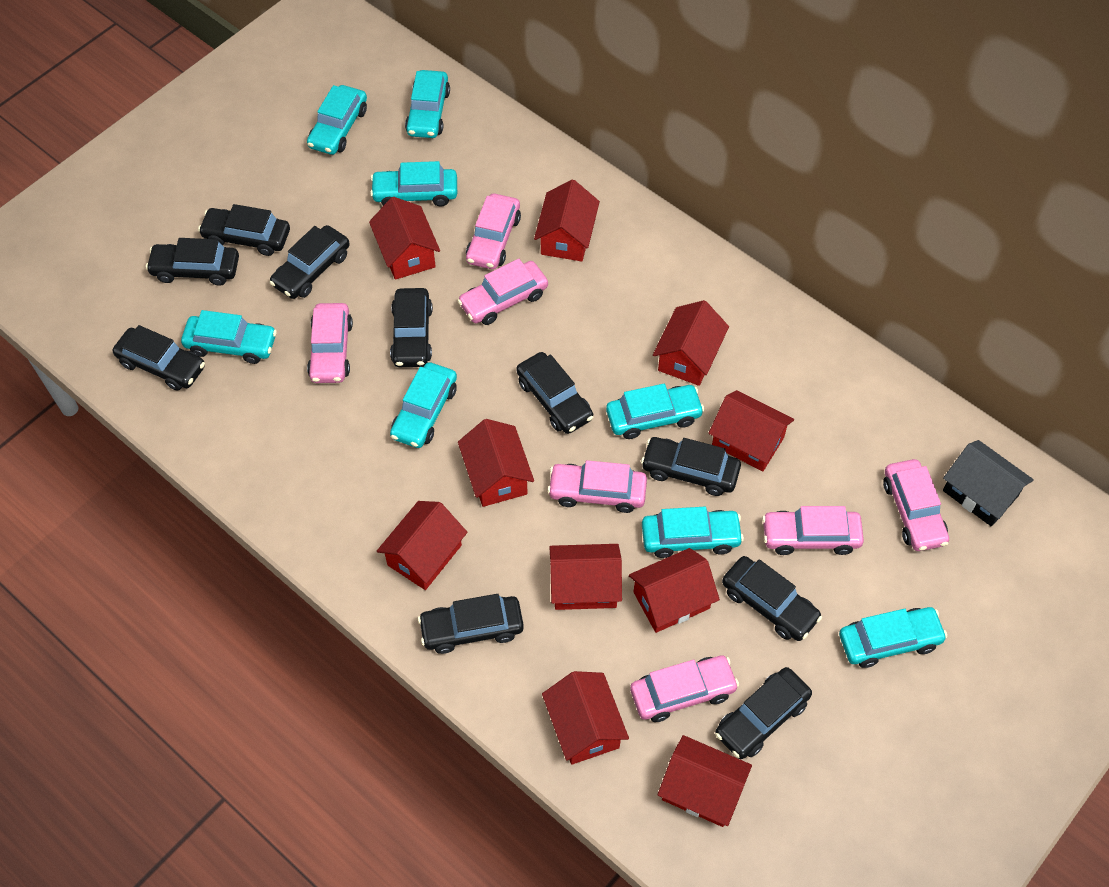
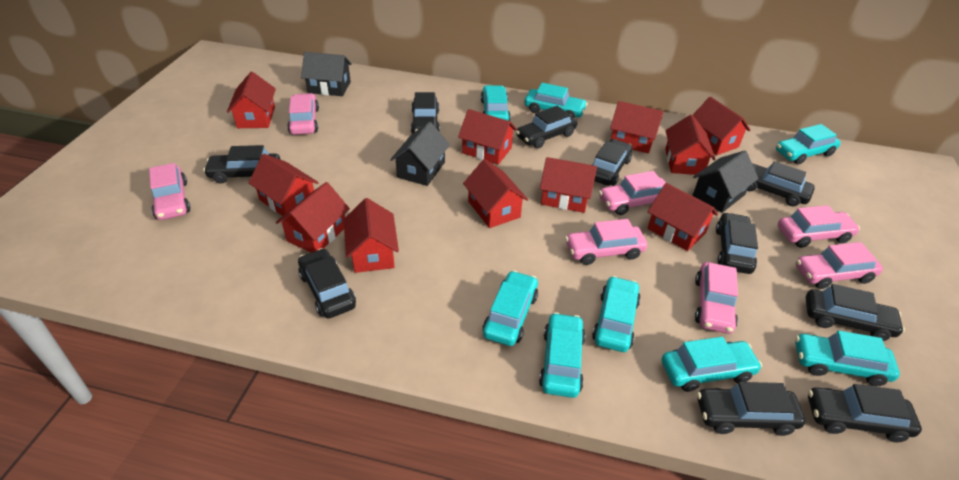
black house: [943,440,1034,526] = 1 -> [301,52,352,96] [390,122,450,186] [693,150,758,213] = 3
red house: [369,197,440,280] [377,501,467,590] [458,419,534,507] [534,180,600,261] [542,671,629,765] [549,544,622,610] [629,548,720,633] [653,300,729,386] [658,735,752,827] [709,390,794,471] = 10 -> [227,72,276,128] [248,154,319,216] [276,182,350,253] [344,198,399,273] [458,109,517,165] [463,159,528,228] [540,157,597,213] [610,101,663,153] [647,183,718,251] [665,115,715,175] [693,97,751,155] = 11

